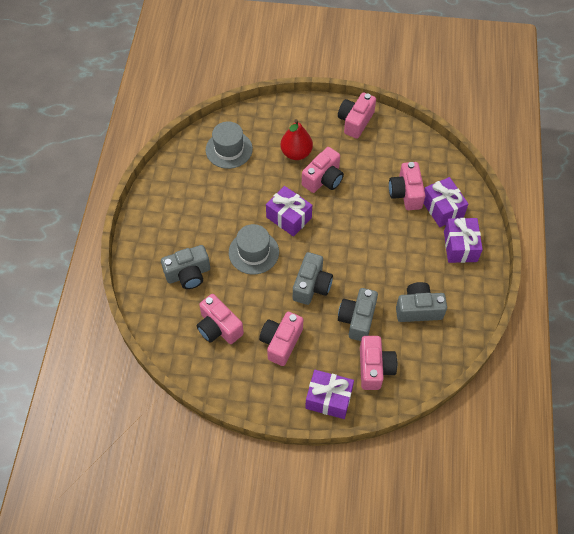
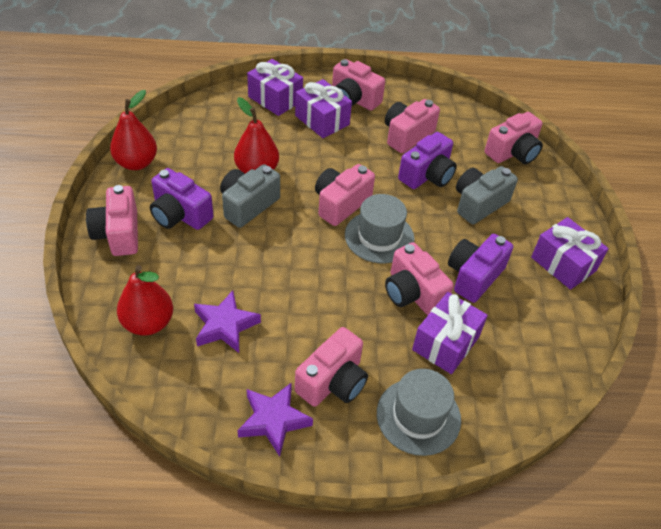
grey camera: [161,245,210,289] [293,252,333,305] [338,288,378,341] [396,282,447,322] = 4 -> [220,164,280,228] [456,166,518,224] = 2
pink camera: [196,294,244,344] [259,312,303,366] [302,147,344,193] [338,92,376,139] [360,336,397,390] [389,162,425,210] = 6 -> [86,185,138,256] [295,327,368,407] [315,164,375,226] [332,59,385,111] [385,99,440,153] [385,242,454,315] [485,112,543,164] = 7
purple camera: none = 0 -> [150,168,214,230] [398,132,457,189] [448,234,513,303] = 3
purple star: none = 0 -> [194,290,261,353] [237,382,313,456] = 2
red pear: [280,119,313,160] = 1 -> [110,90,157,170] [117,265,173,336] [234,97,279,173] = 3

